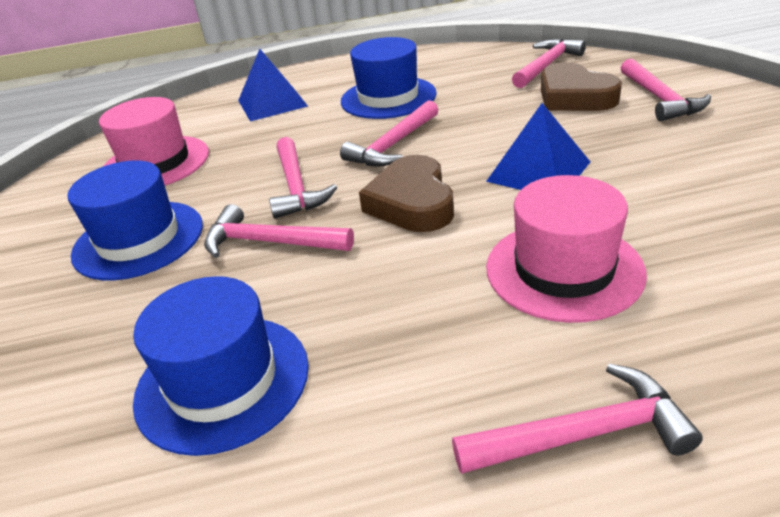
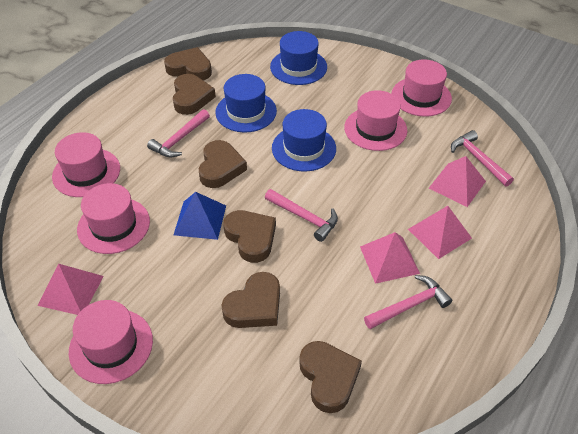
blue pyramid: [238,49,308,122] [486,103,590,190] = 2 -> [174,192,226,240] = 1
brown heart: [359,155,454,232] [541,62,622,111] = 2 -> [164,47,212,80] [173,74,216,115] [199,140,247,188] [221,272,280,328] [223,210,276,263] [299,341,362,413] = 6
pink hammer: [204,204,354,258] [269,137,337,219] [340,100,438,167] [452,364,703,474] [512,38,586,88] [621,59,711,121] = 6 -> [147,109,210,158] [265,189,338,242] [364,275,452,329] [451,130,514,187] = 4
pink hat: [99,97,209,185] [486,175,647,323] = 2 -> [52,132,120,197] [69,300,153,384] [77,183,150,254] [344,90,407,151] [392,59,452,117] = 5
pink pyramid: none = 0 -> [37,264,104,315] [360,232,420,284] [408,206,472,259] [429,156,486,207] = 4

